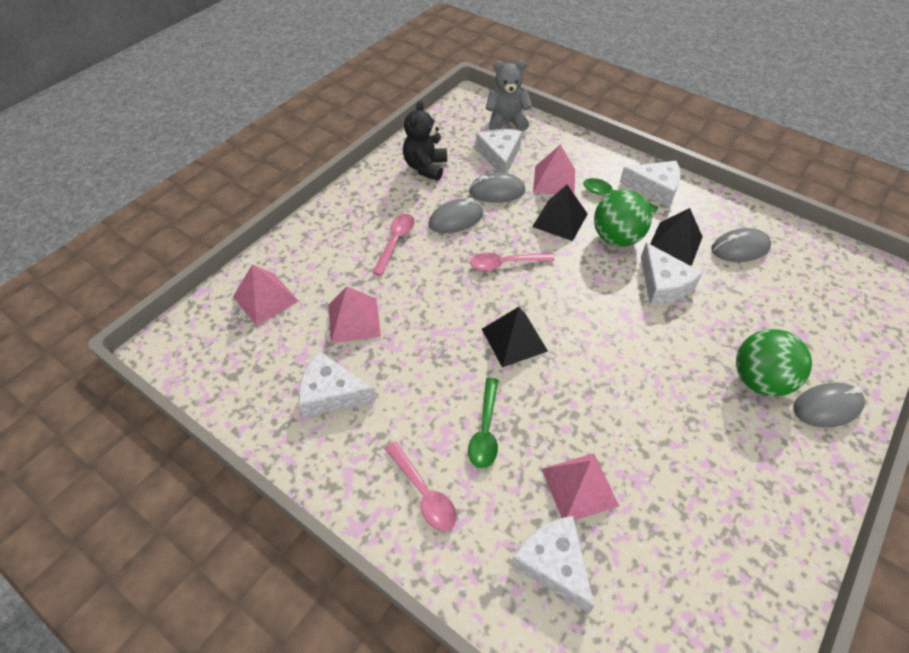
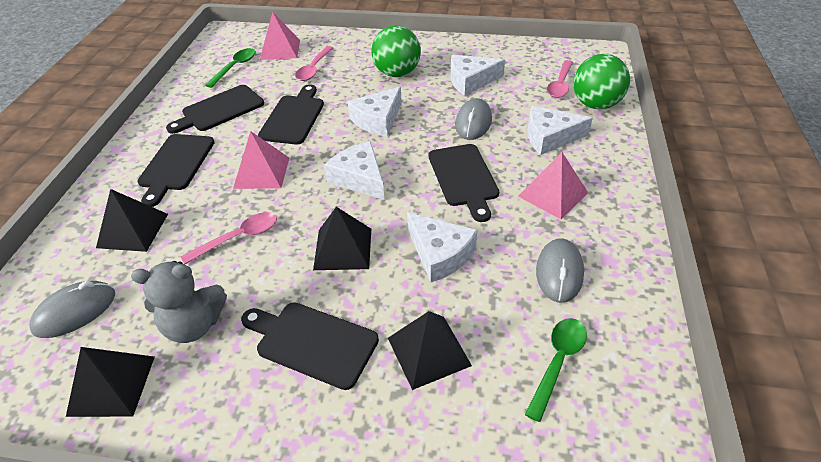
black cutting board: none = 0 -> [137,134,215,207] [166,85,264,134] [241,302,379,390] [258,84,324,145] [429,144,499,222] = 5
black pyramid: [482,307,548,367] [532,185,588,241] [650,208,703,266] = 3 -> [66,347,155,417] [96,189,168,252] [313,207,371,270] [388,311,472,390] = 4
black teddy bear: [403,101,447,181] = 1 -> none = 0
grey mouse: [428,198,483,233] [469,173,525,203] [711,228,771,262] [794,383,865,427] = 4 -> [29,281,115,338] [455,98,492,140] [536,238,584,303] = 3
pink pyramid: [233,264,298,326] [329,286,381,343] [533,144,575,195] [541,453,619,520] = 4 -> [233,131,289,189] [260,12,300,60] [518,152,588,219] = 3

